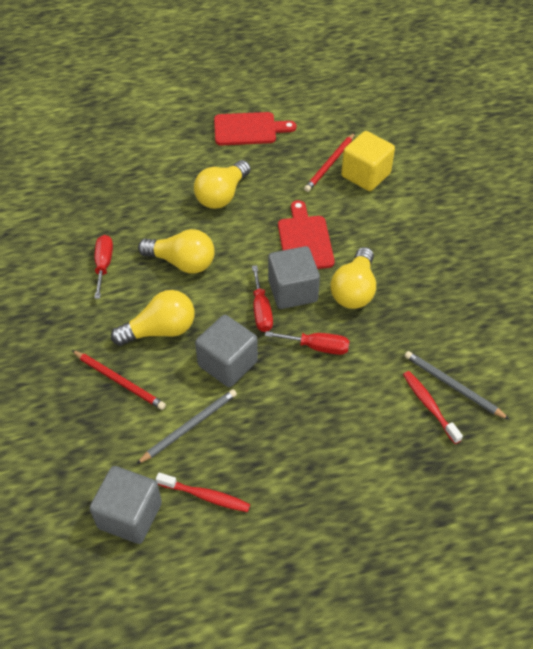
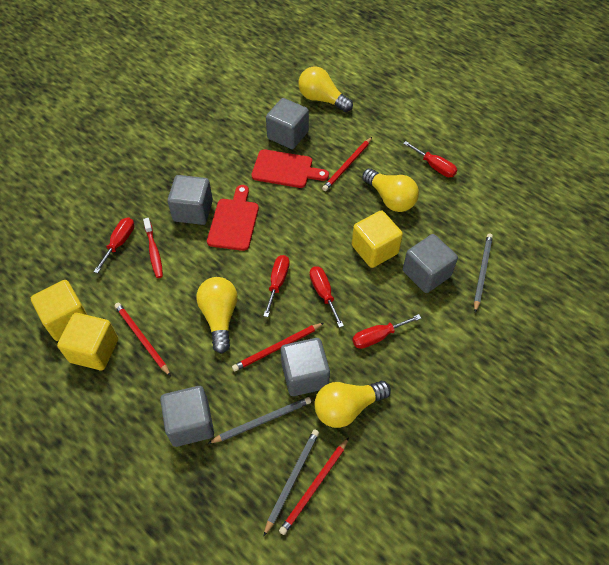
grey cube: [89,466,162,544] [195,315,258,387] [268,246,320,309] = 3 -> [160,386,214,447] [167,175,213,225] [266,98,309,149] [281,338,330,396] [403,234,458,293] = 5
grey pencil: [136,389,237,464] [405,351,510,420] = 2 -> [207,397,311,444] [263,429,319,537] [474,234,493,313] = 3
red pencil: [72,350,166,410] [304,133,355,192] = 2 -> [115,303,171,376] [232,323,324,372] [279,437,349,535] [322,137,372,191] = 4
red screwdriver: [94,235,113,299] [252,265,273,332] [265,331,349,355] = 3 -> [93,217,134,273] [263,255,290,317] [310,266,344,328] [352,314,421,349] [403,141,457,177] = 5
red toothbrush: [156,473,250,512] [403,371,463,444] = 2 -> [143,218,163,278] = 1
yellow cube: [341,131,395,191] = 1 -> [31,280,88,341] [57,313,118,370] [352,210,403,268] = 3

